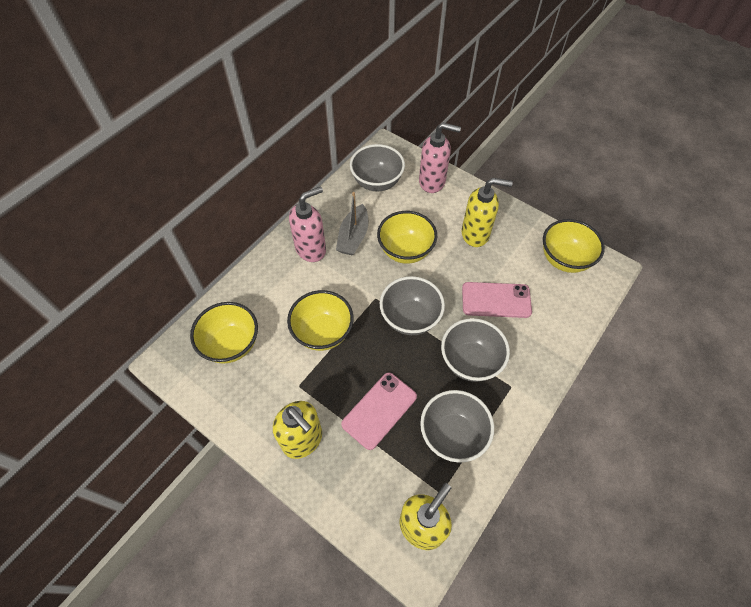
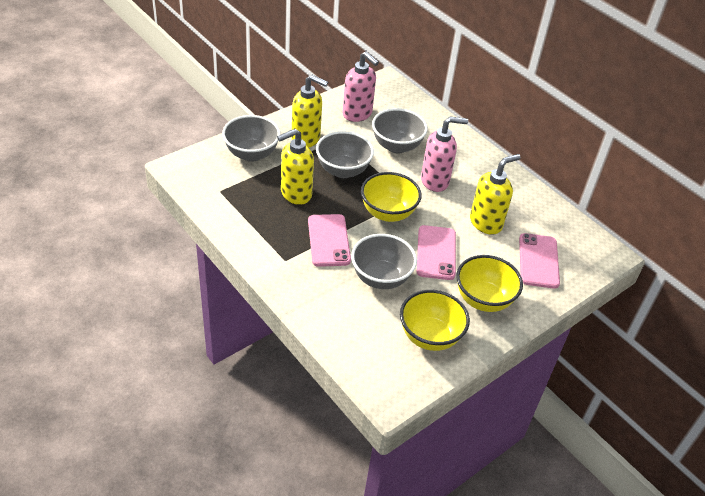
grey boat: [336,192,368,256] = 1 -> none = 0
pink phone: [341,372,417,450] [462,282,532,318] = 2 -> [308,214,351,267] [417,225,456,280] [519,233,560,289] = 3
yellow bowl: [190,302,258,364] [287,290,354,351] [377,211,437,264] [543,219,605,273] = 4 -> [361,172,422,222] [400,290,470,351] [456,255,523,312] = 3

